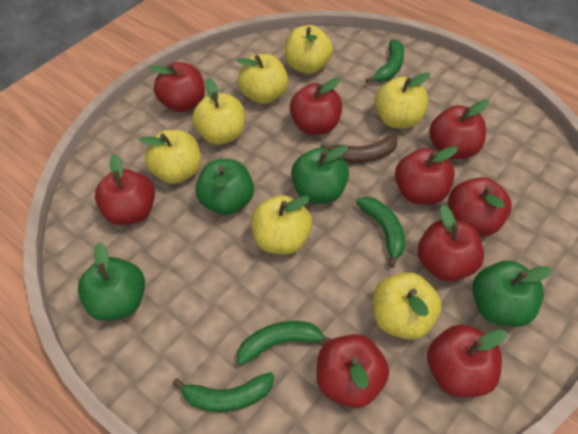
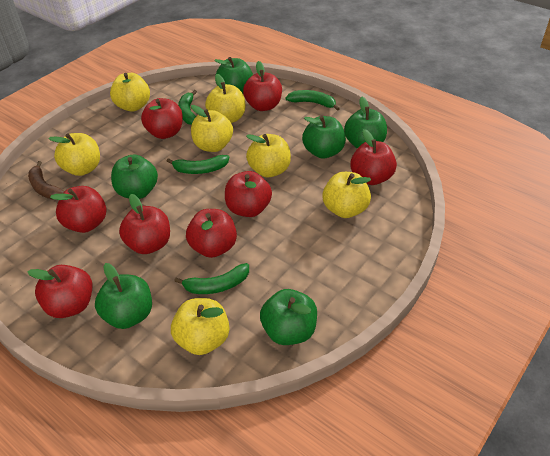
green apple: [78,242,145,321] [195,159,254,215] [291,145,349,204] [472,261,552,327] = 4 -> [95,263,152,329] [111,155,158,199] [214,57,253,93] [260,289,317,345] [302,116,346,159] [344,97,387,148] = 6
red apple: [95,154,155,225] [149,62,205,112] [290,78,342,135] [316,334,389,408] [395,146,458,205] [418,204,484,282] [427,324,507,397] [429,100,489,159] [448,177,512,236] = 9 -> [27,265,92,318] [50,186,106,233] [119,194,170,254] [141,98,183,139] [186,209,237,258] [225,171,272,217] [243,61,282,111] [350,129,397,185] = 8

